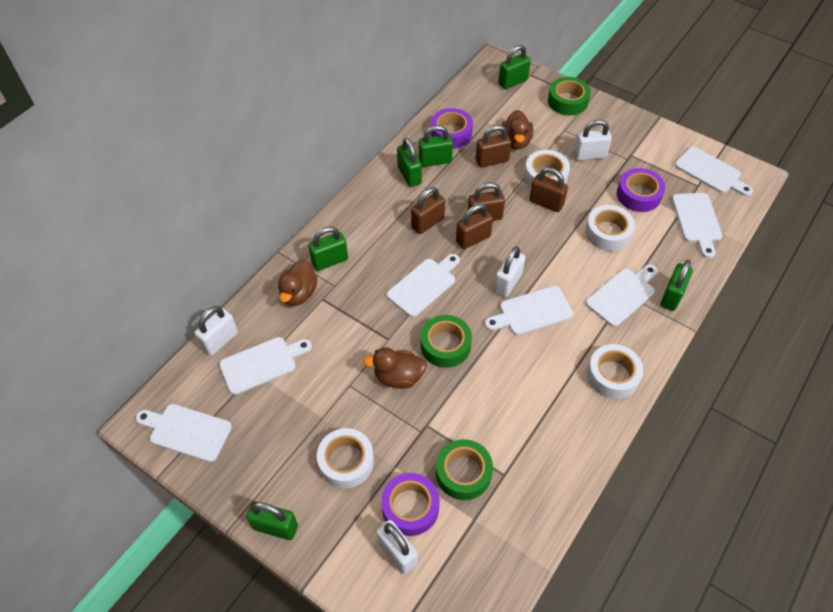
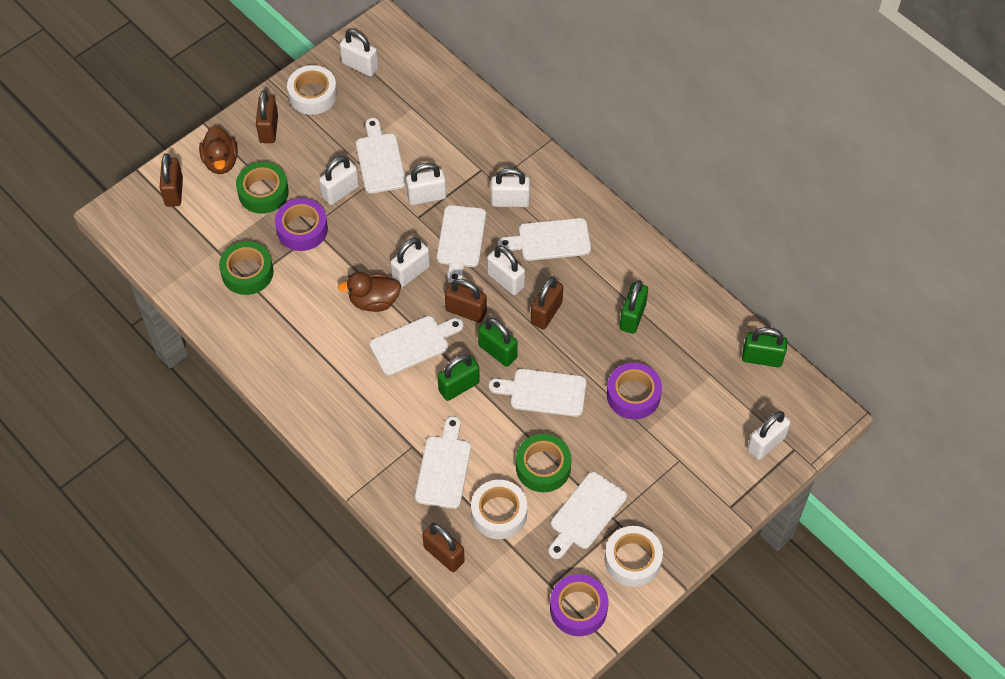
brown duck: [278,260,317,306] [363,347,427,389] [501,110,533,150] = 3 -> [199,126,238,174] [338,272,401,312] = 2
green padlock: [246,501,298,540] [308,226,348,271] [397,138,422,187] [419,125,453,167] [498,45,531,89] [660,260,693,311] = 6 -> [438,354,480,401] [478,318,518,367] [620,280,648,334] [742,327,788,367] = 4
white padlock: [194,306,238,356] [376,520,418,574] [494,246,525,297] [573,120,612,161] = 4 -> [319,156,359,205] [340,29,378,77] [390,237,430,287] [406,163,447,205] [487,246,525,295] [491,168,530,207] [747,411,791,460] = 7
white tape: [317,428,374,488] [524,150,570,187] [585,205,635,251] [587,344,643,399] = 4 -> [287,65,337,115] [471,480,527,539] [605,526,663,587] = 3

